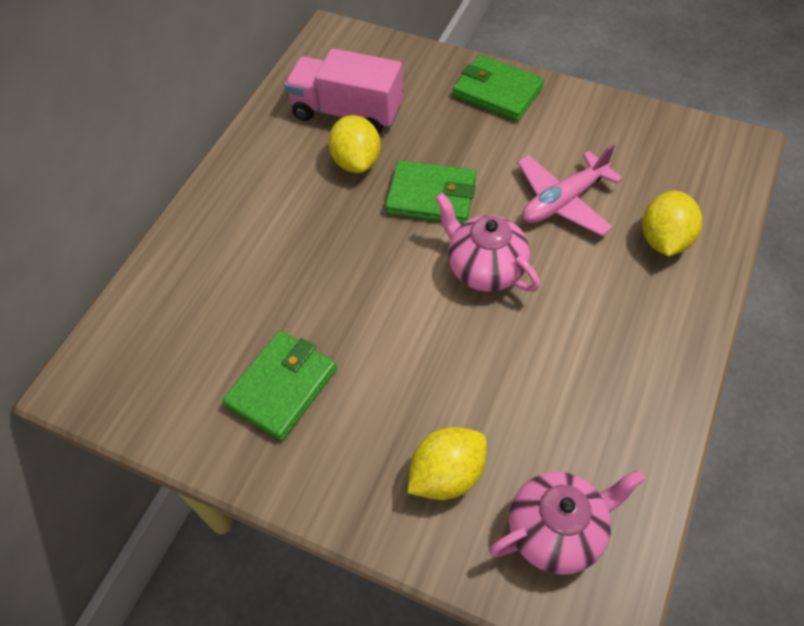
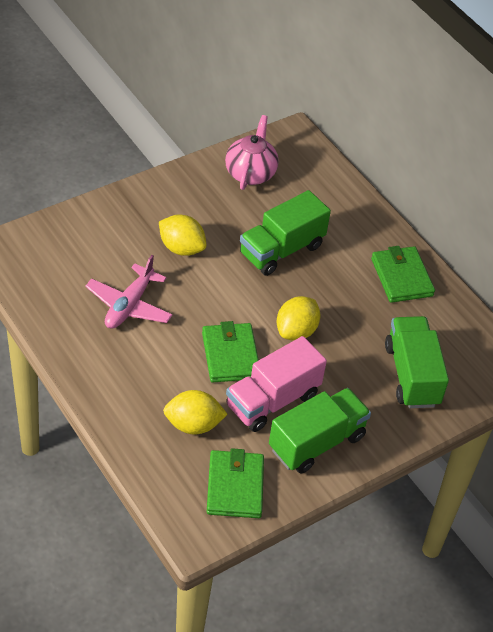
green truck: none = 0 -> [240,190,331,276] [269,388,371,473] [385,316,449,408] = 3
pink teapot: [435,193,540,292] [489,470,646,575] = 2 -> [225,115,279,190] = 1

